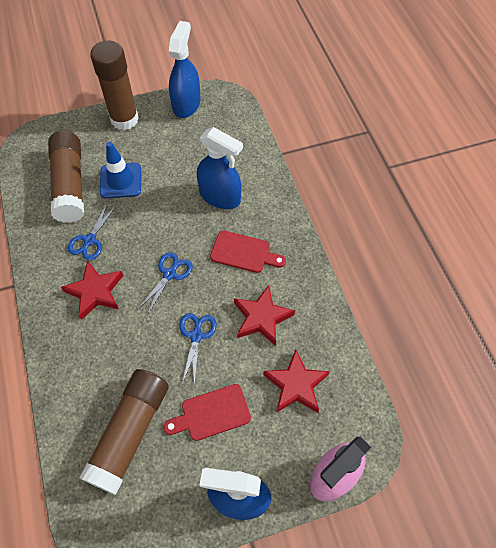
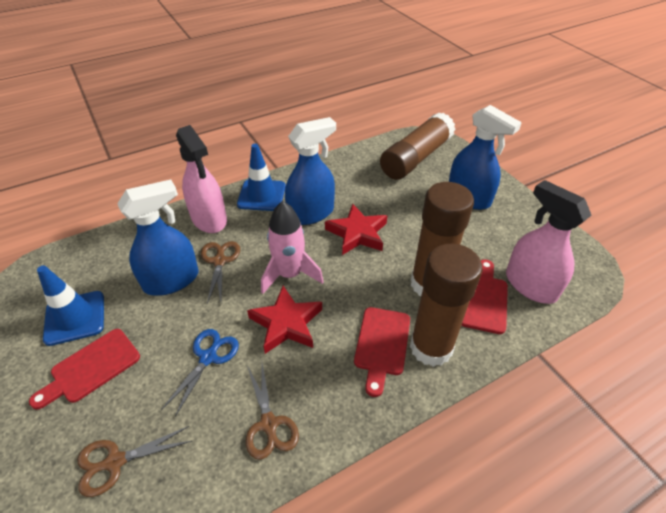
blue scissors: [67,202,117,260] [137,252,193,315] [179,313,217,387] = 3 -> [161,329,239,417] = 1
blue traffic cone: [100,142,141,198] = 1 -> [37,265,104,346] [237,144,286,211] = 2
brown scissors: none = 0 -> [77,426,192,497] [201,241,240,304] [246,363,299,460] = 3
pink rocket: none = 0 -> [261,201,324,294] = 1
pink spray bottle: [310,437,371,501] = 1 -> [176,125,227,233] [506,180,591,304] = 2
red cutting board: [163,384,251,441] [210,231,286,273] = 2 -> [29,329,140,410] [354,307,410,397] [461,259,508,334] = 3
red star: [61,260,123,320] [234,285,295,346] [263,349,330,413] = 3 -> [247,286,322,354] [325,204,387,255] = 2

